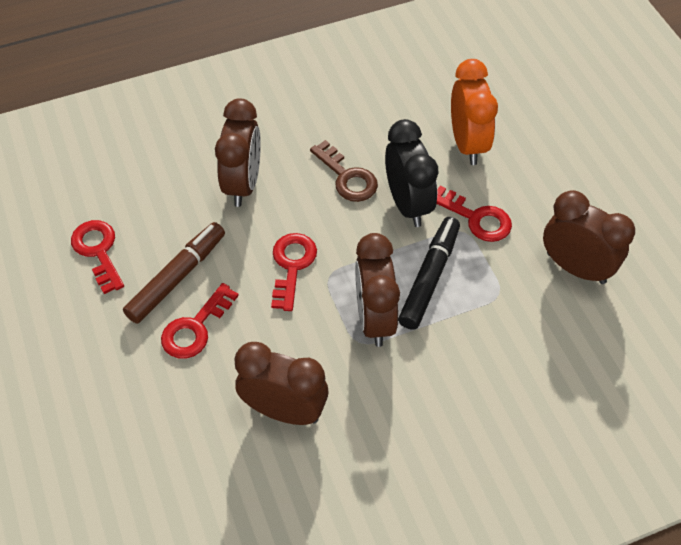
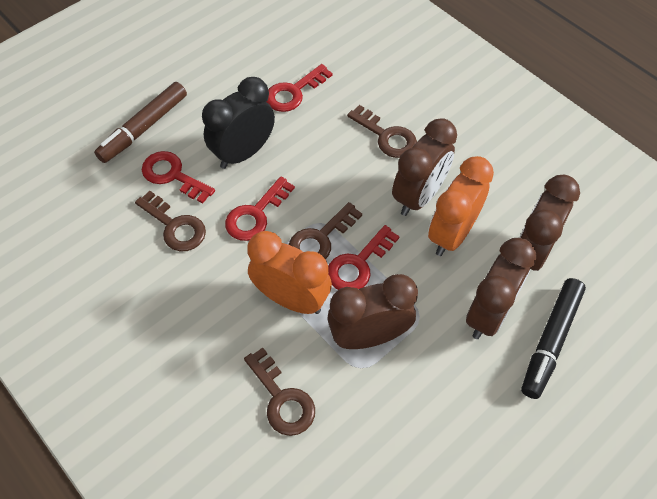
brown key: [310,140,378,202] = 1 -> [135,191,206,251] [244,348,315,436] [289,202,362,259] [347,105,417,158] = 4
orange clock: [451,59,498,165] = 1 -> [247,231,332,314] [428,156,494,256] = 2

